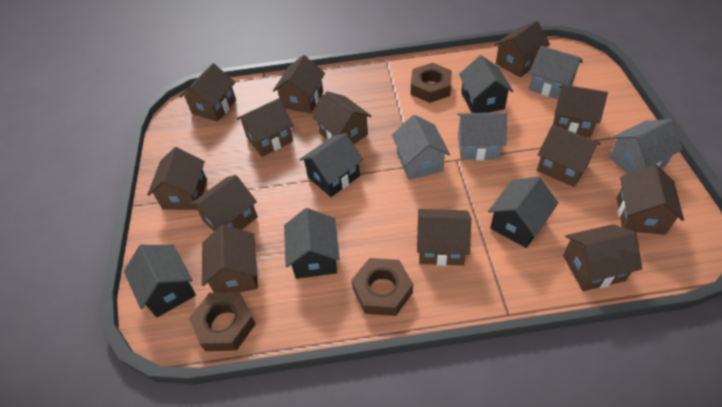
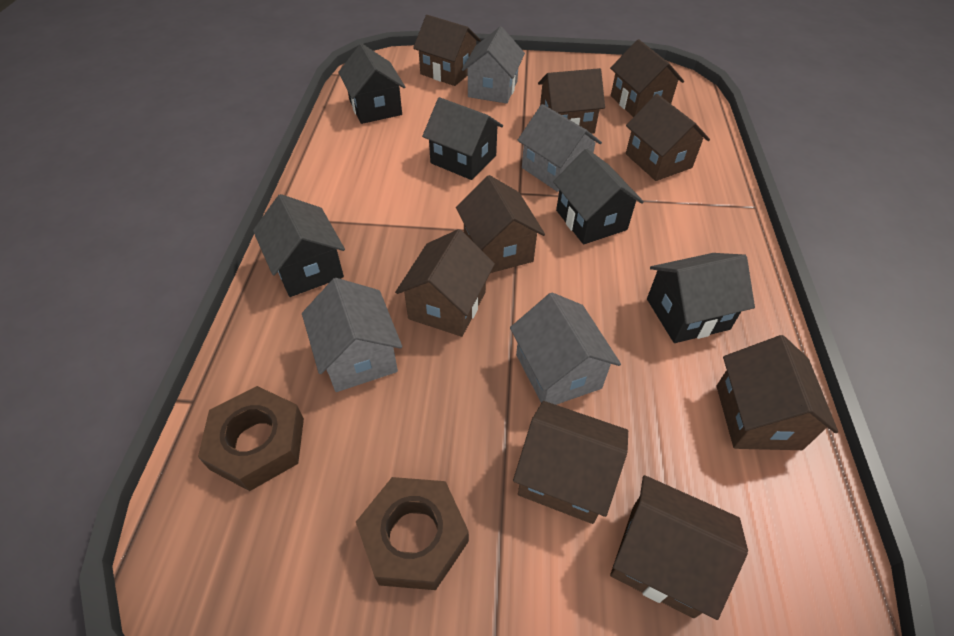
brown house: [147,147,207,210] [180,63,236,122] [190,175,258,231] [202,225,258,293] [237,98,293,157] [273,55,325,113] [312,91,372,144] [417,209,471,266] [494,21,550,77] [537,125,601,187] [553,84,608,138] [563,224,642,291] [617,164,684,235] = 13 -> [395,229,495,337] [413,15,481,86] [456,175,545,273] [513,401,628,524] [538,68,605,134] [610,39,684,117] [610,475,748,620] [626,94,710,181] [716,335,838,450] = 9
brown nut: [189,292,256,351] [351,258,413,316] [411,63,452,103] = 3 -> [198,386,304,491] [356,477,469,590] = 2

